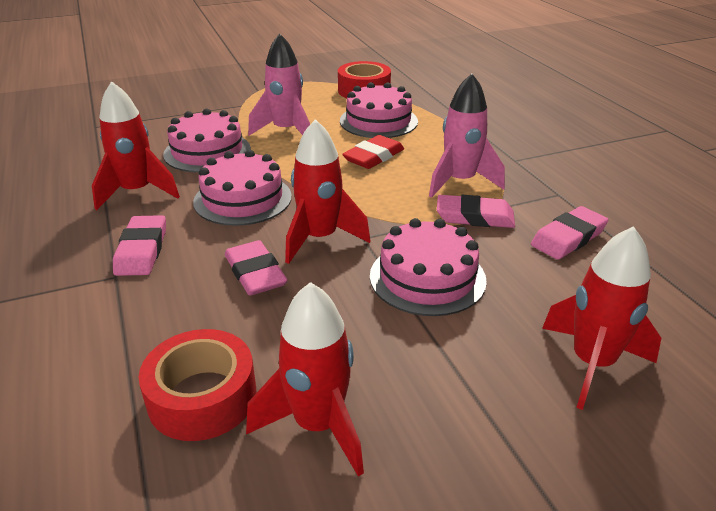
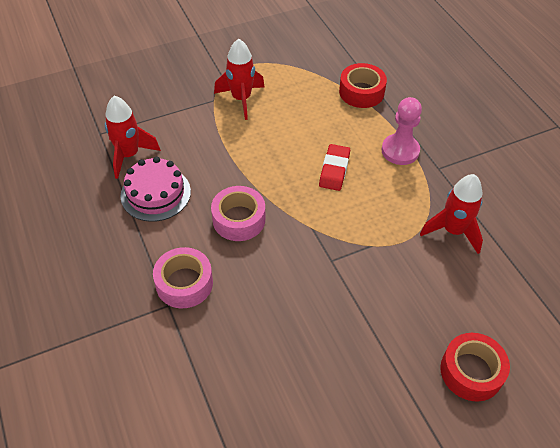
pink cake: [163,109,251,172] [193,150,292,226] [340,82,418,138] [370,218,487,316] = 4 -> [120,157,191,222] = 1
pink eraser: [113,215,166,276] [225,240,288,296] [437,195,515,228] [531,206,609,260] = 4 -> none = 0
pink pawn: none = 0 -> [381,97,422,165] = 1
pink rocket: [248,33,310,136] [429,73,505,198] = 2 -> none = 0
pink tape: none = 0 -> [153,247,213,308] [211,186,265,241] = 2
red rocket: [92,81,180,210] [246,282,364,477] [285,119,371,264] [542,226,661,410] = 4 -> [105,96,161,179] [214,39,265,120] [420,174,483,254] = 3

